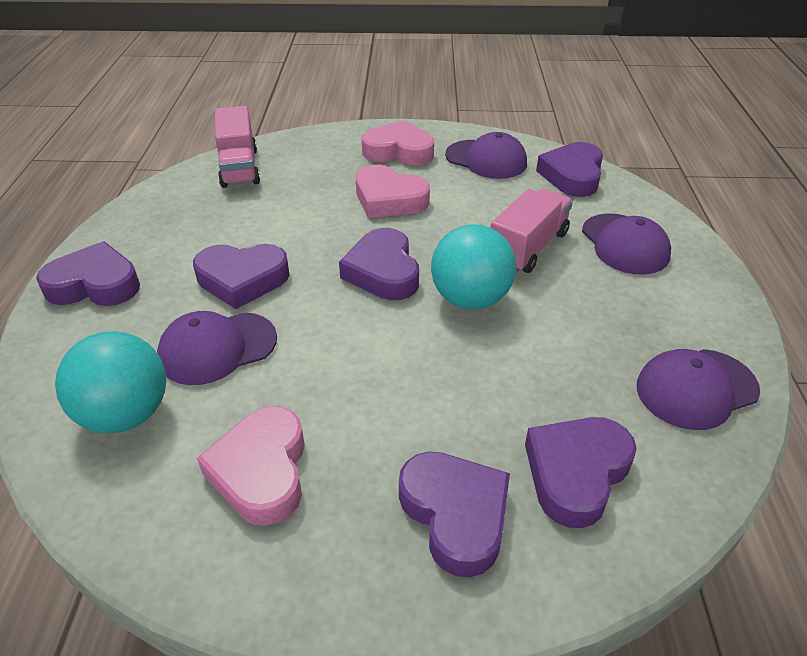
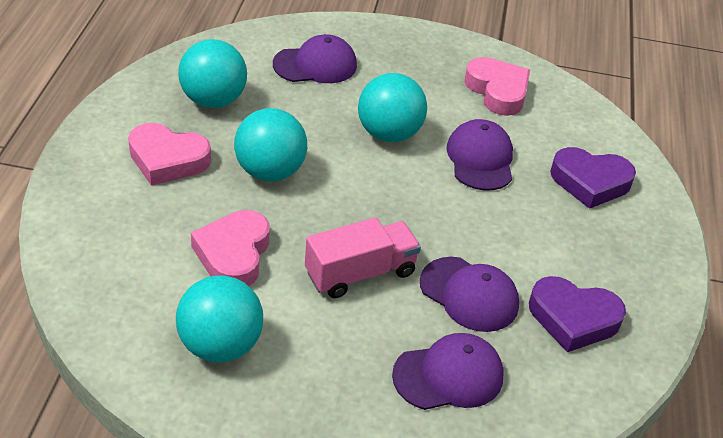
pink truck: [215,106,260,188] [491,189,573,273] = 2 -> [305,218,421,298] = 1
purple heart: [36,241,140,306] [193,244,290,309] [339,228,419,300] [399,451,510,577] [525,417,637,528] [536,142,603,197] = 6 -> [529,276,626,352] [550,147,636,209] = 2
turquoise ball: [55,331,166,434] [431,224,516,310] = 2 -> [176,276,263,363] [178,39,247,108] [234,108,307,182] [358,73,427,142] = 4

